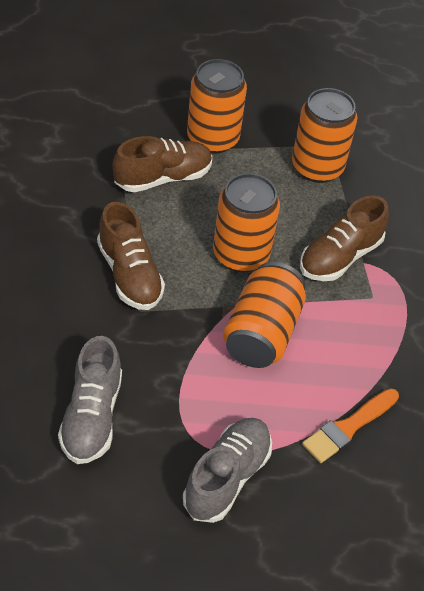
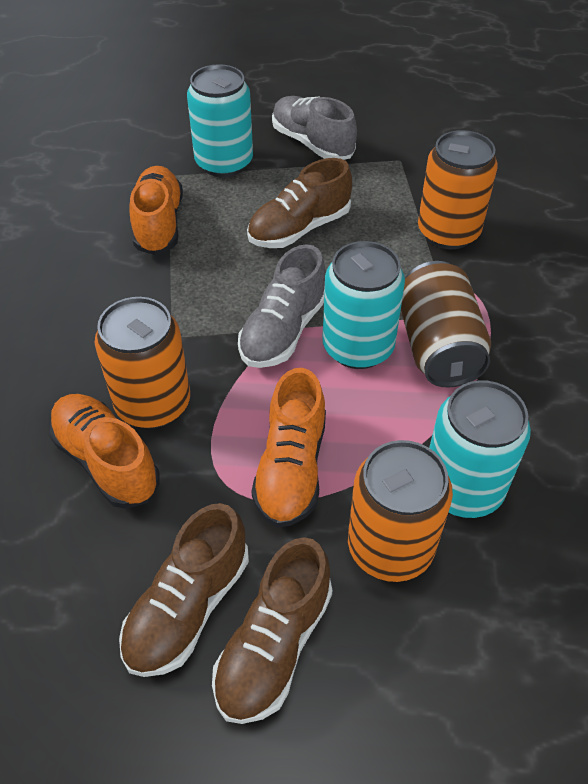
brown can: none = 0 -> [401,261,491,388] = 1
orange brush: [302,388,399,463] = 1 -> none = 0
orange can: [187,59,247,154] [213,173,280,272] [223,262,306,368] [292,88,357,183] = 4 -> [95,297,190,429] [348,440,453,582] [418,130,498,249] = 3
orange shoe: none = 0 -> [49,394,160,509] [129,166,183,255] [251,368,326,528] = 3
turquoise can: none = 0 -> [187,64,253,177] [322,241,405,369] [429,380,531,518] = 3

